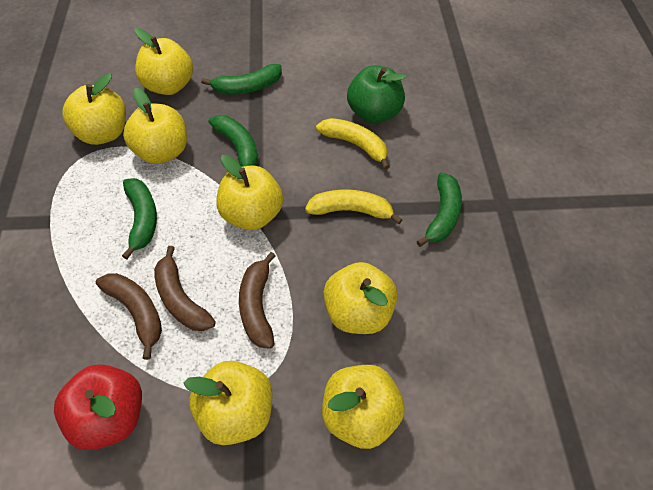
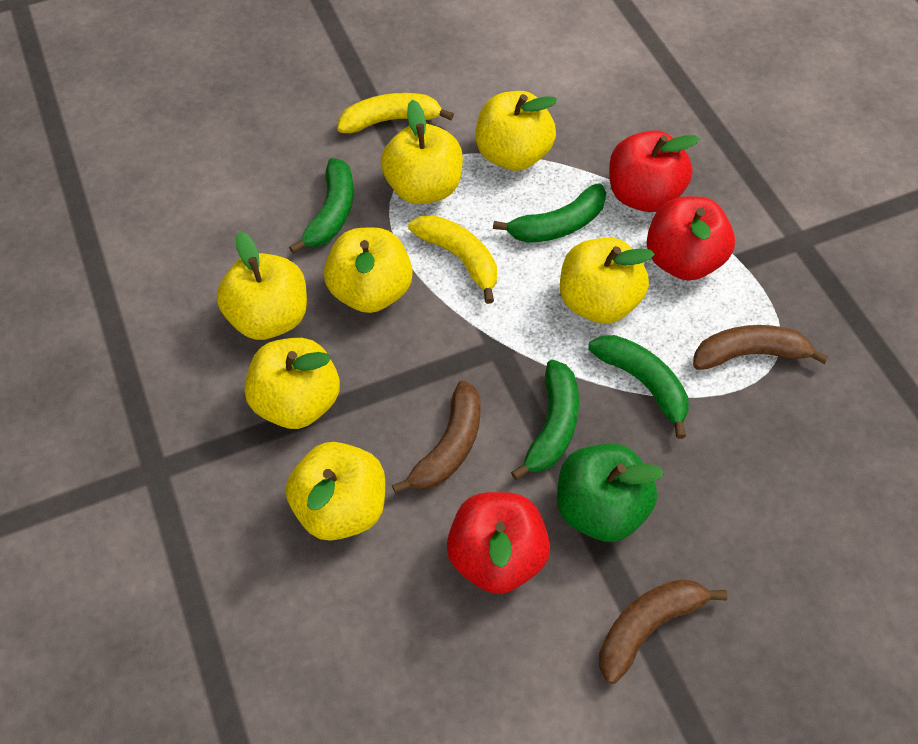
red apple: [54,364,142,450] = 1 -> [447,492,550,594] [609,130,699,212] [647,196,735,281] = 3

